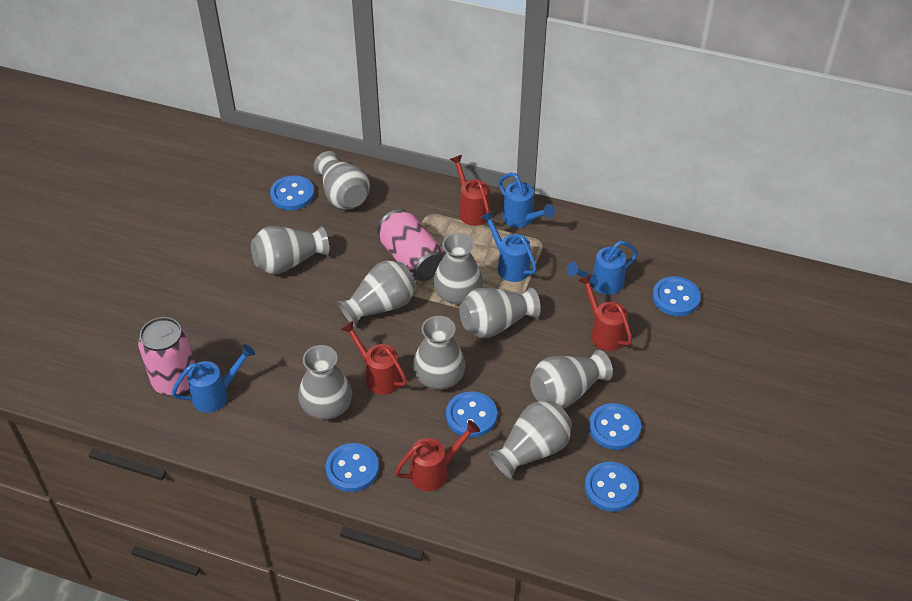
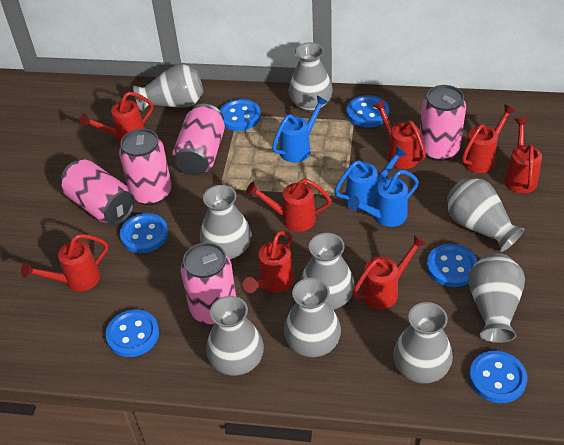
blue watering can: [171,344,255,413] [480,211,537,282] [498,173,555,228] [567,241,638,295] = 4 -> [272,95,328,163] [334,146,407,211] [348,170,419,227] = 3
pink can: [138,317,195,396] [377,209,445,281] = 2 -> [61,160,135,225] [119,129,172,205] [172,104,225,175] [181,242,236,325] [420,85,466,161] = 5
red watering can: [341,321,407,395] [395,420,480,491] [450,155,490,226] [578,274,632,351] = 4 -> [21,234,108,291] [80,92,153,143] [243,231,295,293] [246,179,331,232] [352,235,426,310] [373,100,426,169] [462,104,516,173] [504,118,542,193] = 8

